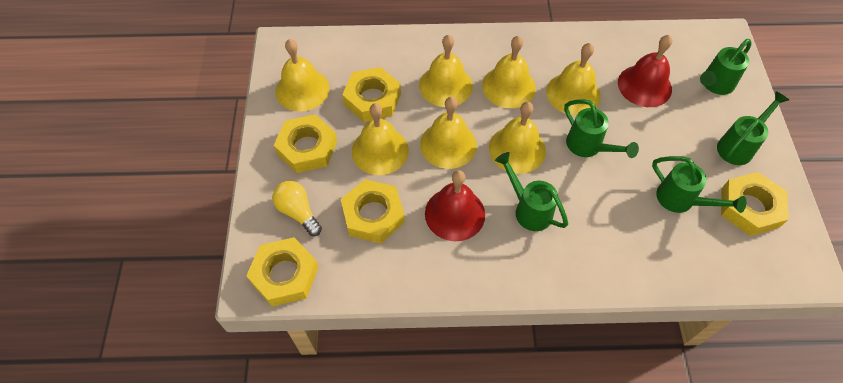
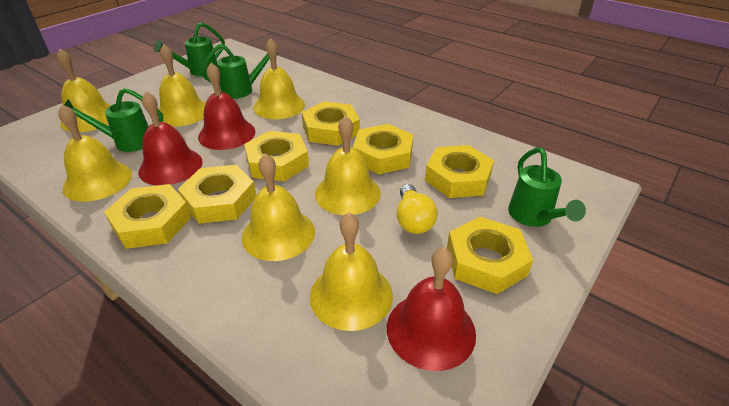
green watering can: [495,152,568,231] [564,99,639,158] [652,156,746,213] [700,39,752,95] [717,91,789,165] = 5 -> [65,88,163,152] [154,22,225,76] [201,44,279,99] [508,147,586,227] = 4
red bell: [425,170,485,241] [618,35,672,107] = 2 -> [138,91,203,185] [198,63,255,150] [387,247,476,371] = 3
yellow nut: [246,237,319,307] [274,114,337,173] [341,179,405,243] [342,67,401,122] [721,172,789,236] = 5 -> [104,184,191,249] [178,165,256,224] [244,131,309,181] [302,101,360,146] [353,124,413,174] [425,145,494,198] [447,217,533,294] = 7

